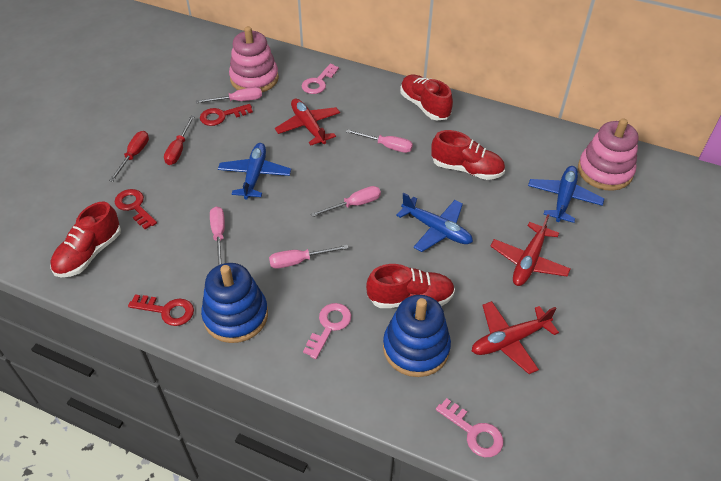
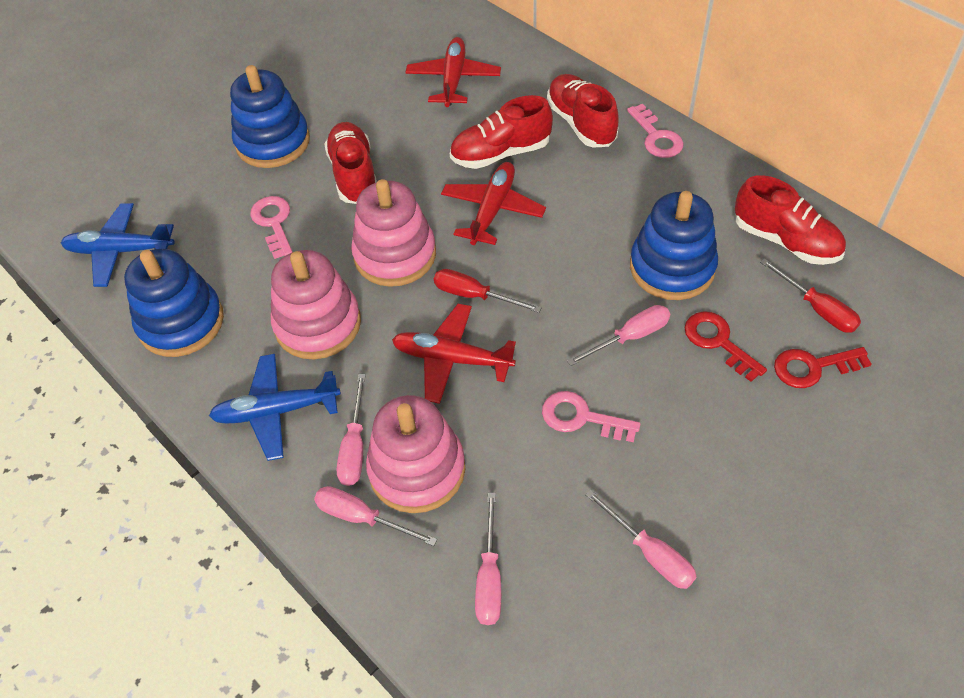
blue plane: [218,143,291,200] [396,193,473,252] [528,166,604,223] = 3 -> [61,203,175,287] [209,354,341,461] = 2
blue stacking toy: [201,263,268,343] [383,295,451,377] = 2 -> [124,249,224,357] [230,65,310,168] [630,191,718,300] = 3
pink stacking toy: [229,26,279,92] [578,118,639,191] = 2 -> [271,250,361,359] [351,179,436,287] [366,395,465,513] = 3
red key: [115,189,157,229] [128,295,194,326] [200,104,253,126] = 3 -> [685,311,767,382] [774,347,871,388] = 2

